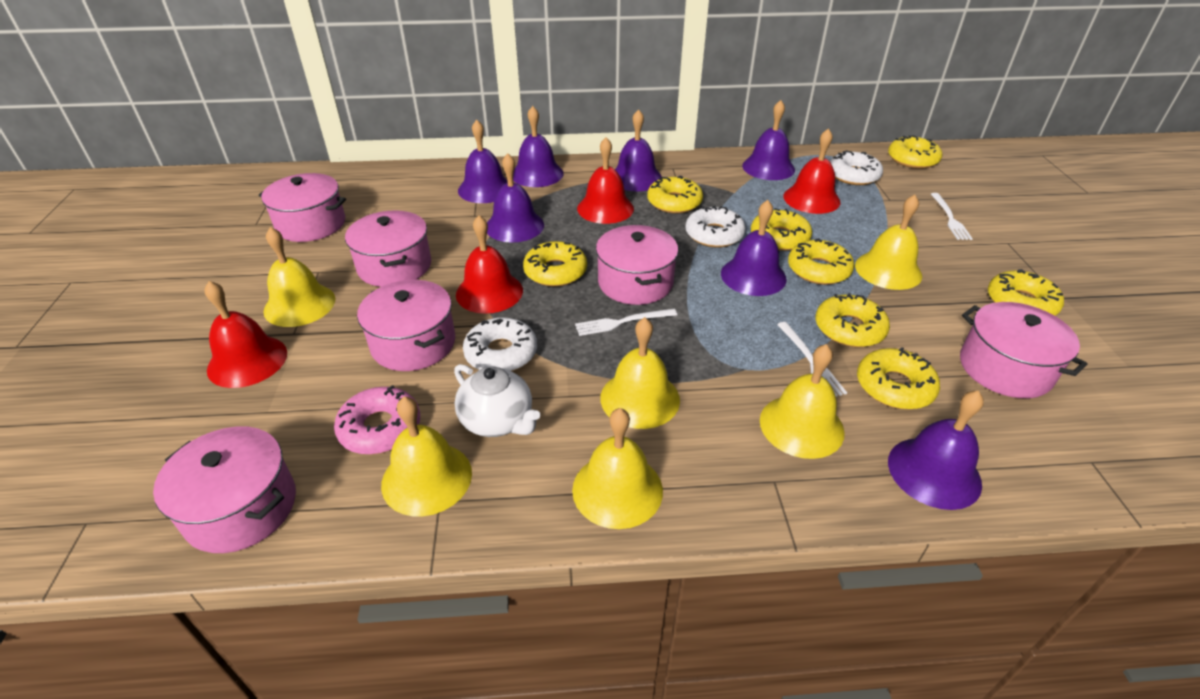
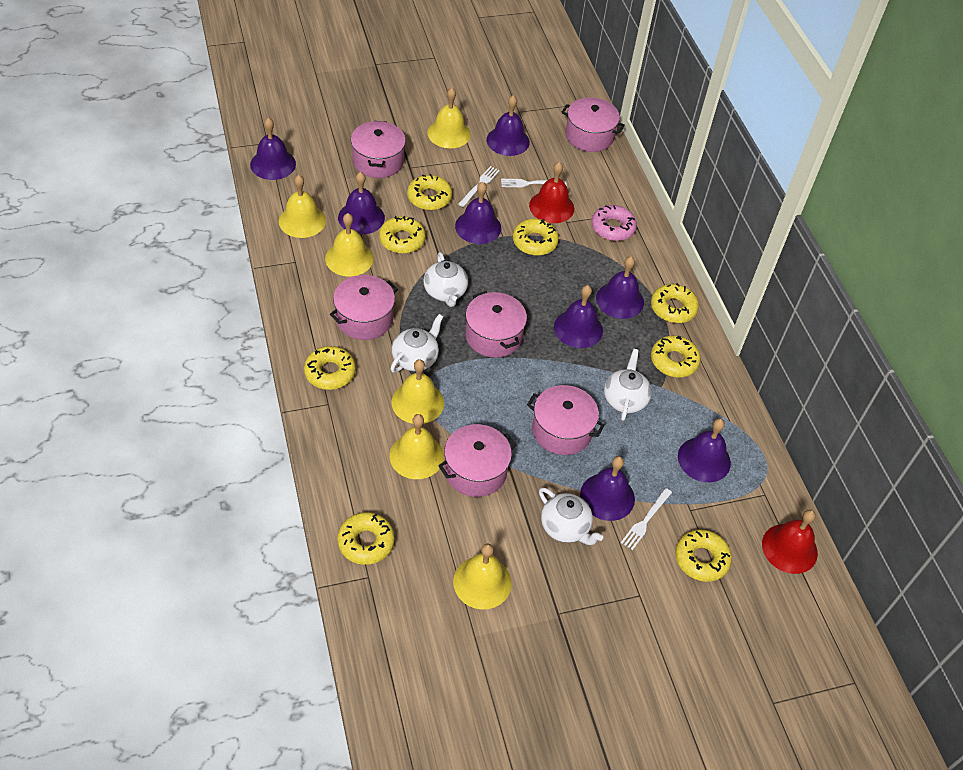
purple bell: [458,119,508,203] [487,153,544,243] [513,106,564,187] [615,109,662,191] [721,200,787,296] [742,100,795,180] [888,390,984,510] = 7 -> [250,117,296,180] [338,172,385,235] [455,182,501,244] [487,95,530,156] [554,285,603,348] [580,456,635,521] [596,256,644,319] [678,419,731,482] = 8
red bell: [204,281,287,388] [456,215,523,314] [577,137,634,224] [783,128,840,214] = 4 -> [529,162,574,223] [762,510,818,574] = 2
white donut: [463,317,537,371] [686,205,746,247] [830,151,883,185] = 3 -> none = 0
white teapot: [454,364,541,437] = 1 -> [391,314,444,373] [423,252,468,307] [539,488,603,545] [604,349,652,421] = 4

